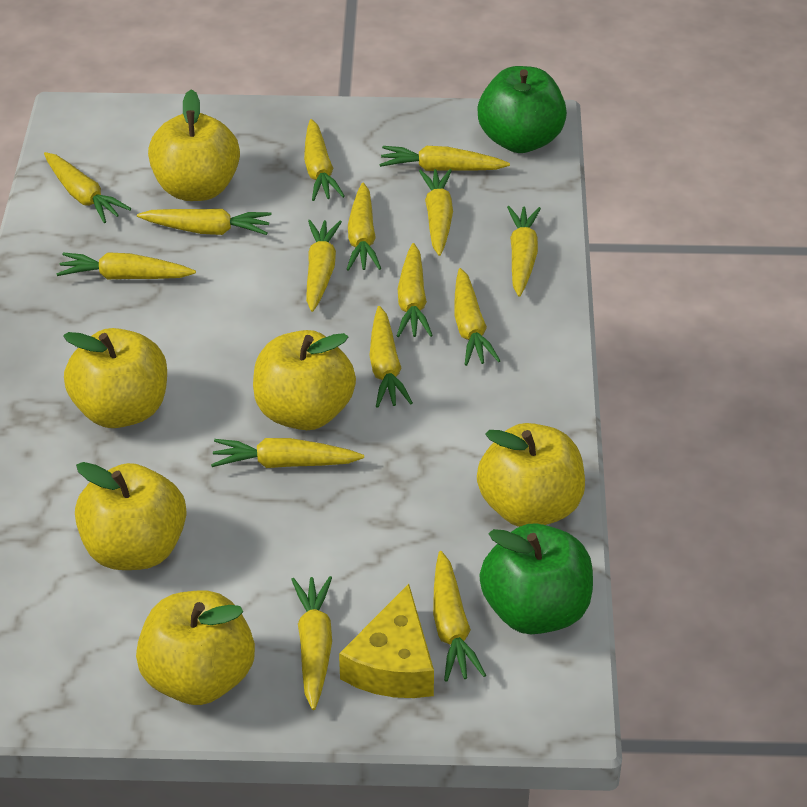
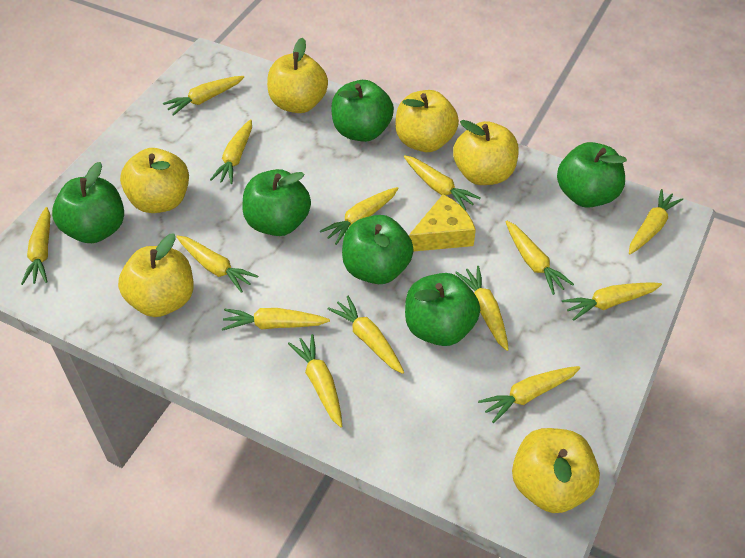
green apple: [477,66,567,153] [480,523,593,634] = 2 -> [52,162,124,243] [242,169,311,236] [331,80,394,142] [342,215,414,284] [405,273,480,346] [557,142,627,208] = 6
yellow carrot: [44,152,131,223] [56,252,196,279] [137,209,272,235] [211,438,364,468] [291,576,332,710] [304,119,345,201] [306,220,342,312] [347,182,381,271] [369,306,413,408] [379,146,510,171] [397,243,433,337] [419,169,453,256] [433,551,486,682] [454,268,500,366] [507,206,541,297] = 15 -> [21,207,51,285] [163,76,244,116] [176,235,258,293] [210,119,252,184] [222,308,330,331] [288,334,342,428] [320,187,398,245] [327,296,404,374] [404,155,481,211] [455,266,509,351] [478,366,581,423] [506,221,574,295] [562,282,662,321] [629,189,683,254] = 14

